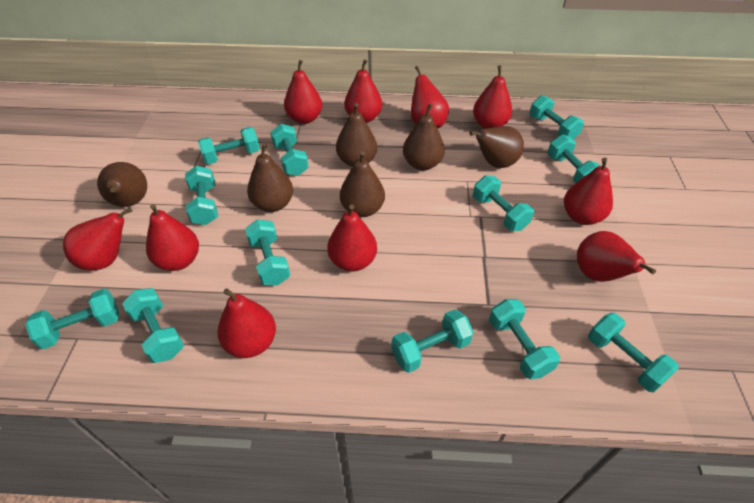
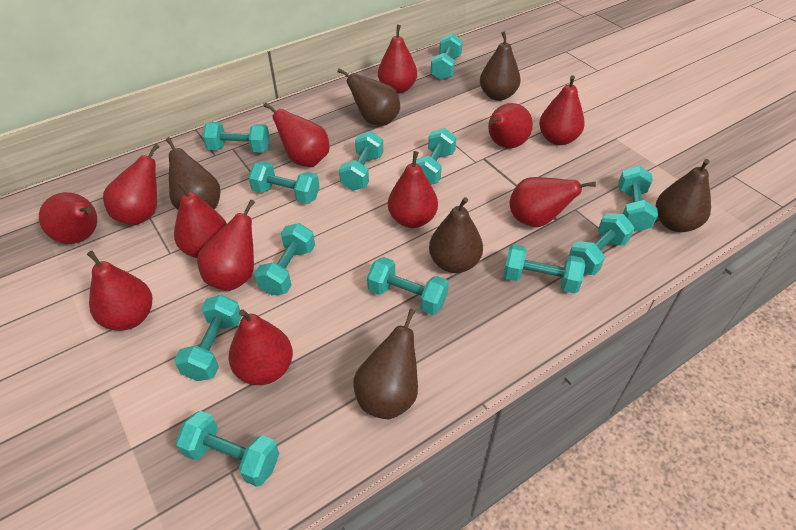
red pear: [63,207,133,271] [146,204,199,271] [218,288,276,358] [284,60,322,124] [327,205,377,271] [344,59,382,123] [411,66,449,129] [473,65,512,129] [564,158,613,225] [577,231,656,282] = 10 -> [39,192,97,244] [87,251,152,331] [103,144,159,225] [174,181,227,258] [197,200,255,291] [229,309,293,385] [263,102,330,167] [378,25,417,94] [388,151,438,228] [488,103,533,148] [510,177,596,227] [539,75,585,145] = 12

